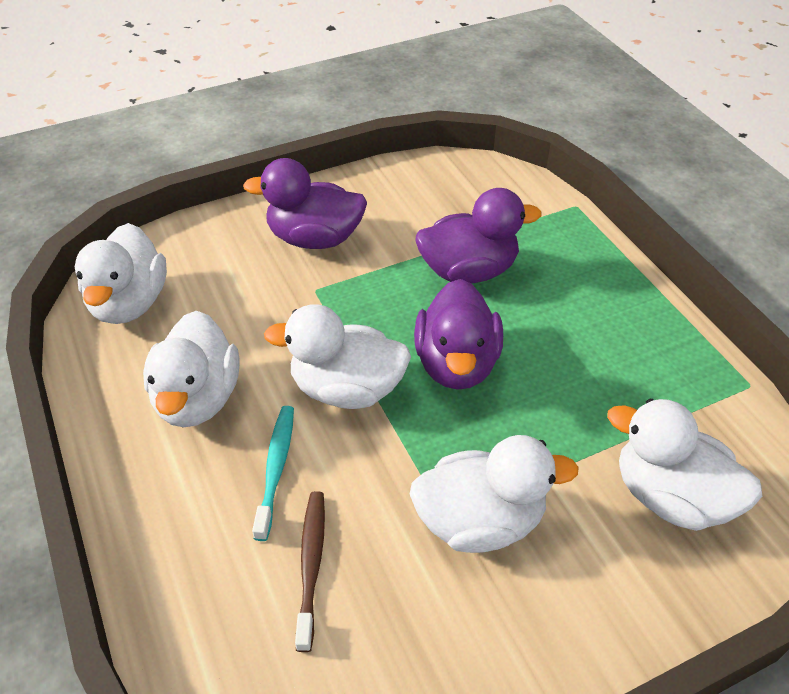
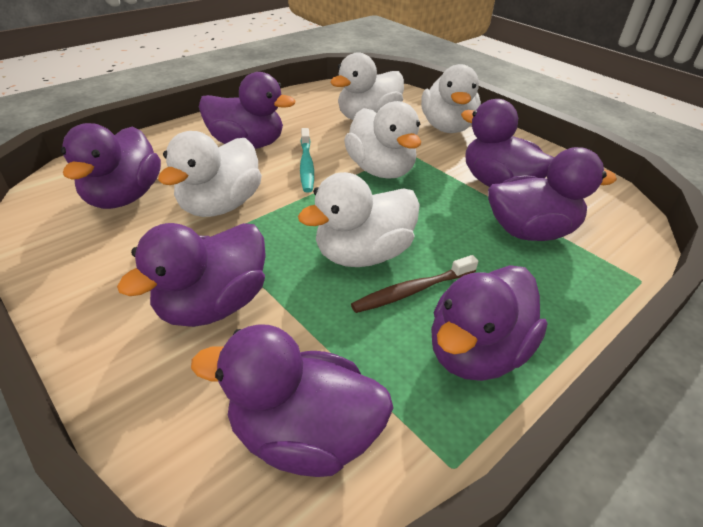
purple duck: [243,158,367,249] [414,279,503,390] [415,188,542,283] = 3 -> [61,123,161,209] [117,223,266,327] [191,324,394,477] [199,72,295,149] [431,265,548,381] [461,99,554,187] [488,147,617,241] = 7

